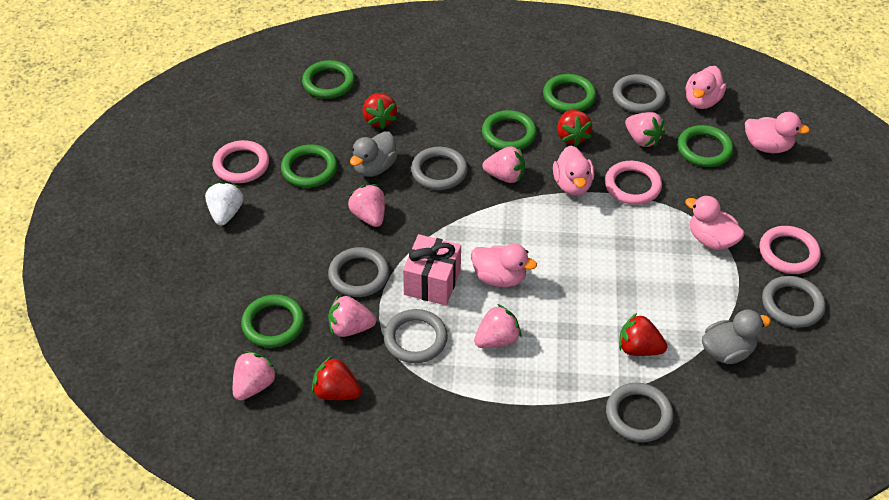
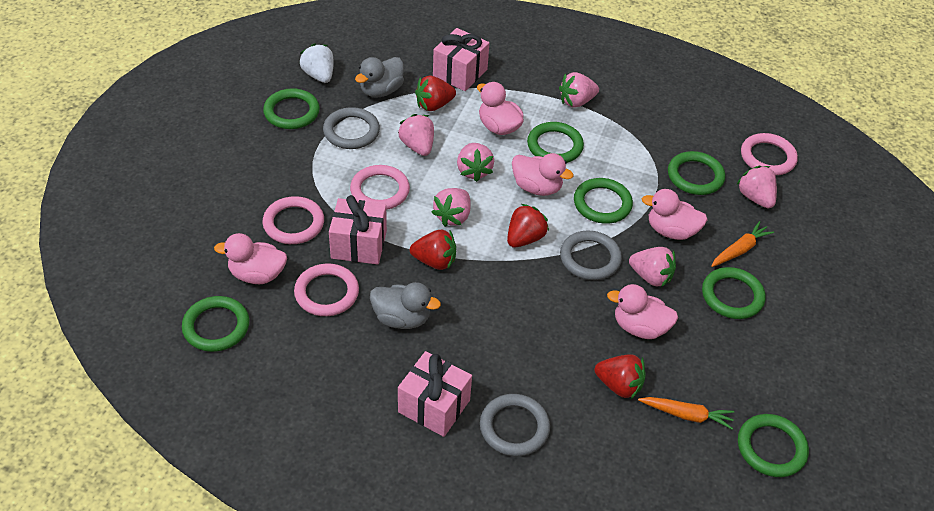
green ring: [241,294,305,348] [281,145,337,188] [302,60,355,99] [482,110,537,150] [543,74,596,112] [678,125,734,167] = 6 -> [182,296,249,352] [263,88,320,129] [527,122,584,163] [574,178,633,224] [668,151,725,195] [702,267,766,319] [738,414,809,477] = 7
grey ring: [328,247,389,297] [384,309,448,363] [411,147,468,190] [606,383,674,442] [613,74,666,113] [762,276,826,328] = 6 -> [323,107,380,149] [480,394,550,456] [560,231,622,280] = 3
orange carrot: none = 0 -> [638,397,734,430] [711,221,774,267] = 2
pink gift: [403,234,461,305] = 1 -> [329,195,387,265] [398,351,472,437] [433,28,489,91] = 3
pink ring: [213,140,269,183] [605,161,662,205] [760,226,821,274] = 3 -> [263,196,324,244] [294,263,359,316] [350,165,410,210] [741,133,798,175] = 4

